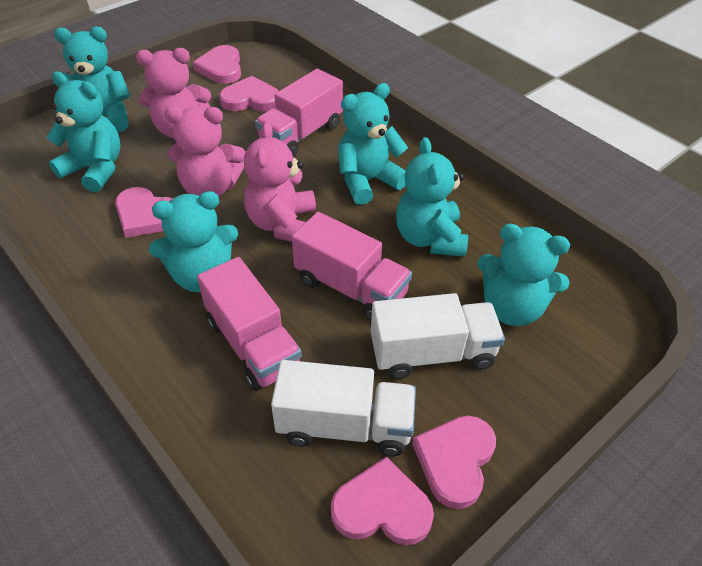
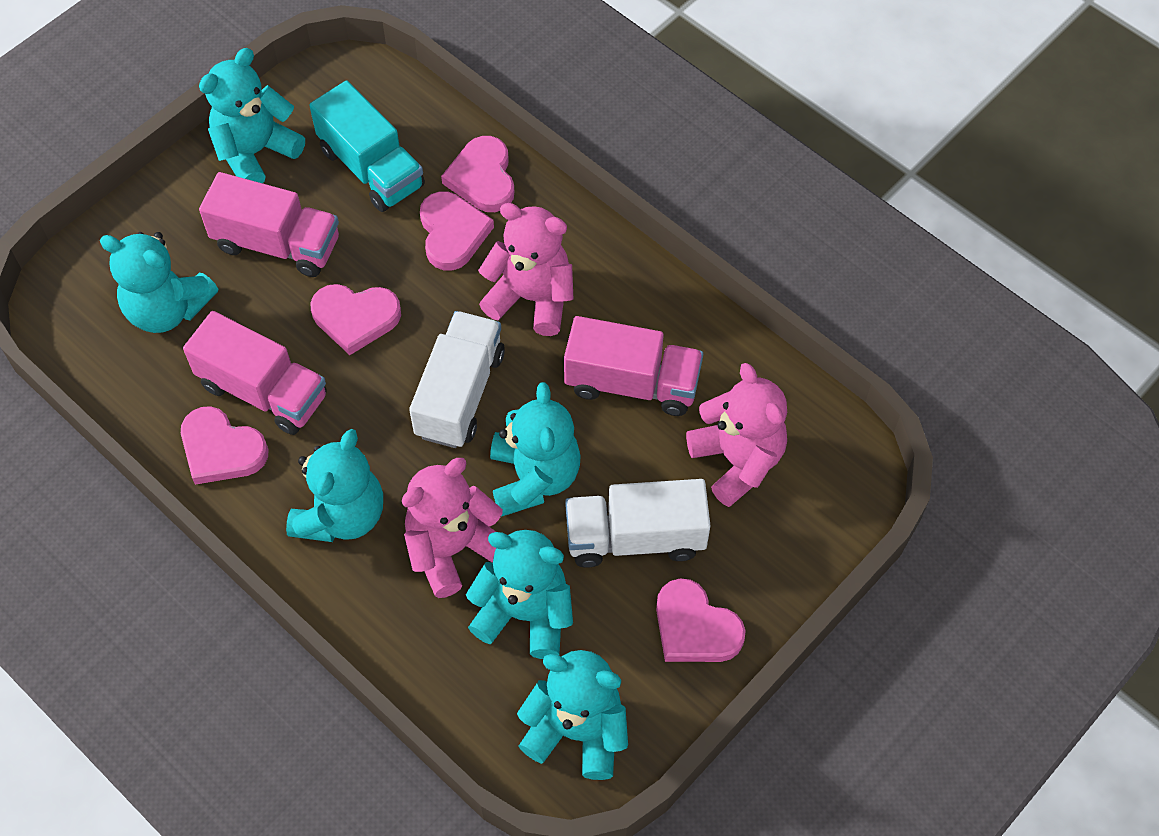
turquoise truck: none = 0 -> [309,81,425,212] = 1

